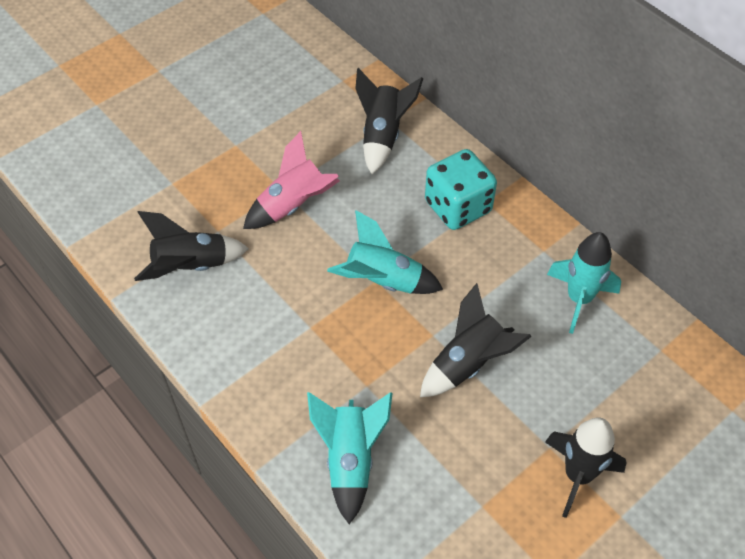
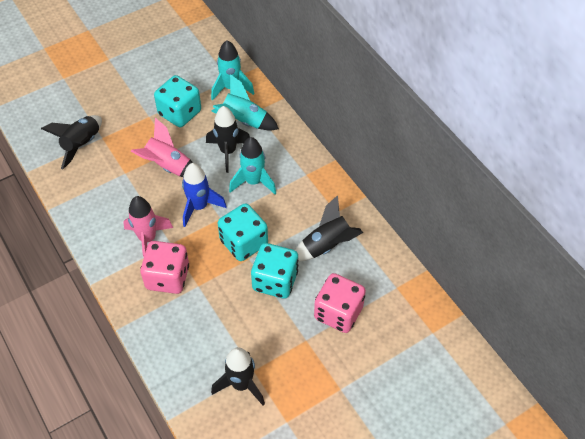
blue rocket: none = 0 -> [182,163,227,227] = 1
pink dice: none = 0 -> [140,241,189,294] [314,273,366,333] = 2
pink rocket: [243,131,340,229] = 1 -> [123,196,173,257] [130,118,193,177] = 2
turquoise dice: [425,149,497,230] = 1 -> [154,75,201,127] [218,203,268,261] [251,243,298,299] = 3

